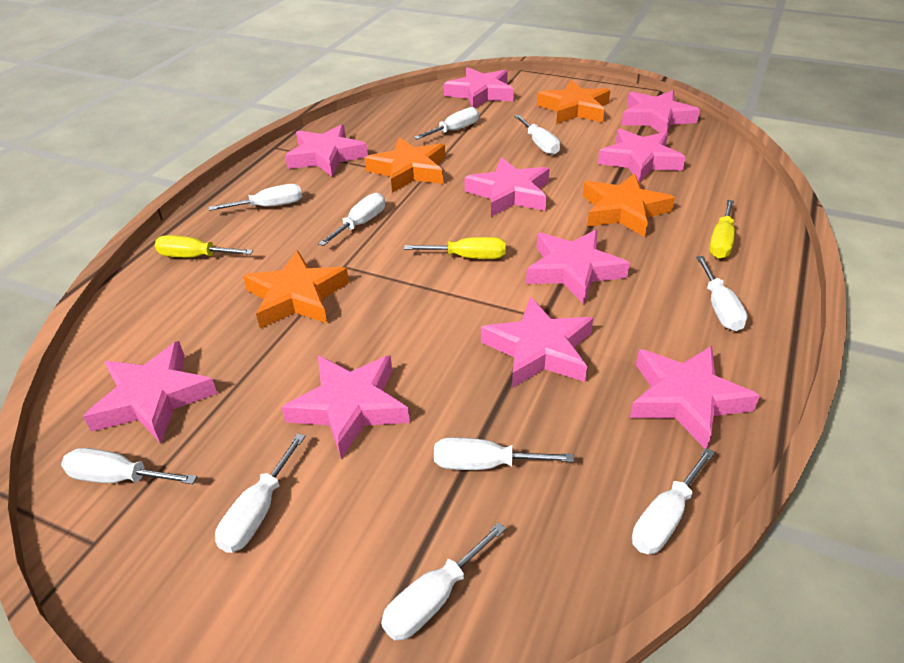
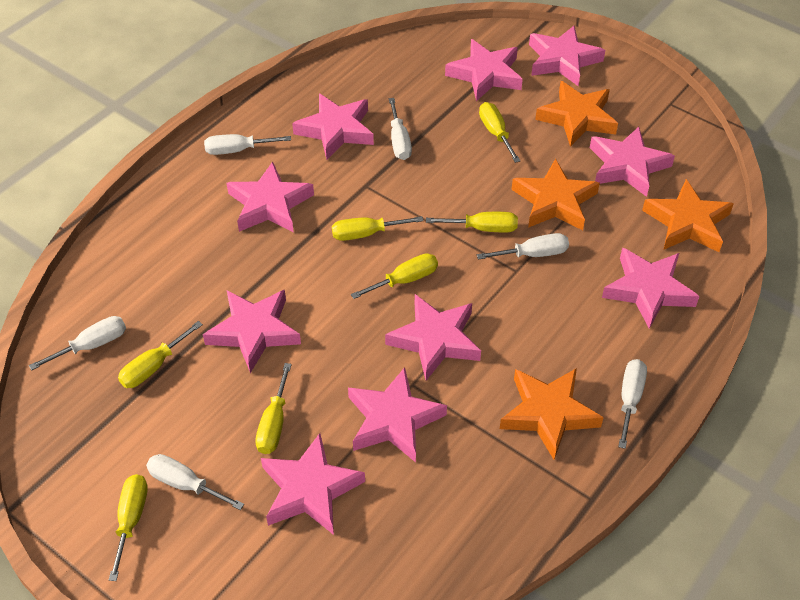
white screwdriver: [61,448,197,484] [208,184,302,211] [215,433,305,553] [318,193,385,246] [381,522,506,641] [414,107,479,140] [434,437,574,470] [514,115,560,155] [632,448,715,554] [696,256,748,331] = 10 -> [29,316,126,371] [146,454,244,510] [204,134,291,155] [389,98,412,160] [477,233,569,260] [618,359,647,449] = 6
yellow screwdriver: [154,235,253,257] [404,237,506,259] [709,200,735,259] = 3 -> [109,474,148,581] [118,321,203,388] [255,363,292,454] [332,216,423,241] [351,253,438,299] [426,212,518,232] [479,102,520,163] = 7

